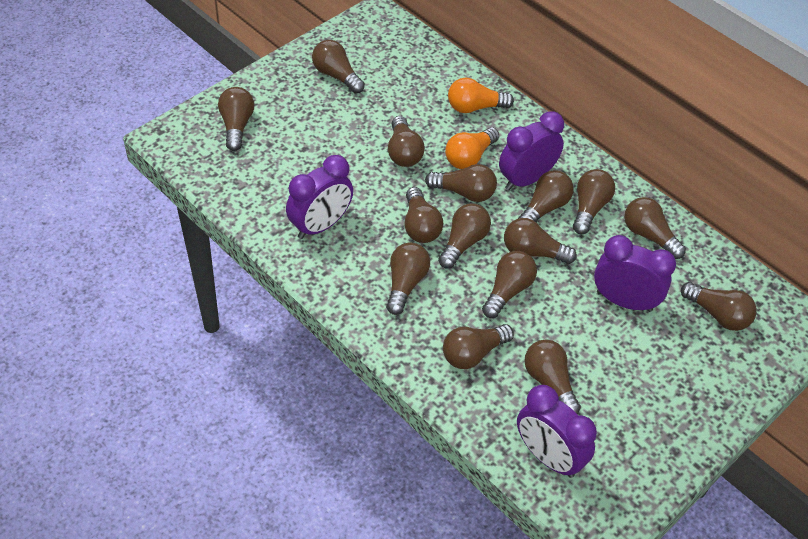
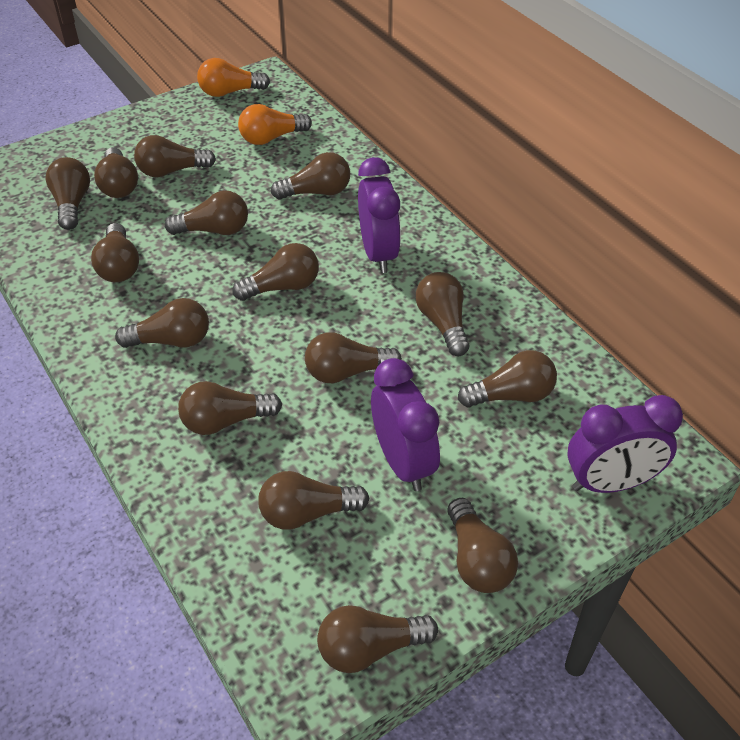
purple clock: [286,155,353,239] [499,111,564,190] [517,385,597,478] [594,235,676,312] = 4 -> [358,157,401,273] [371,358,440,491] [567,395,683,493] = 3

